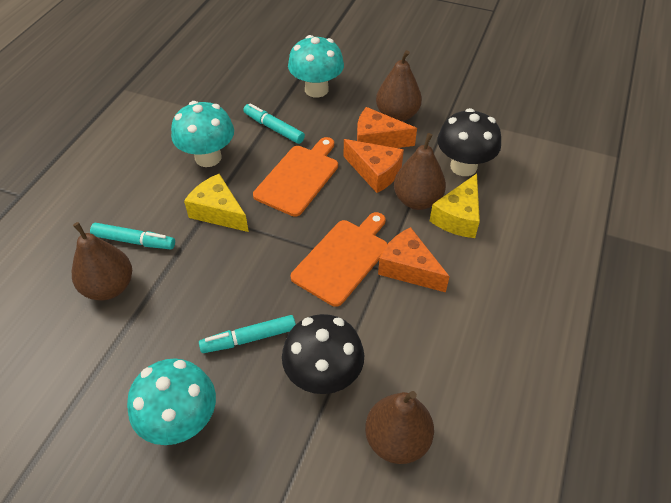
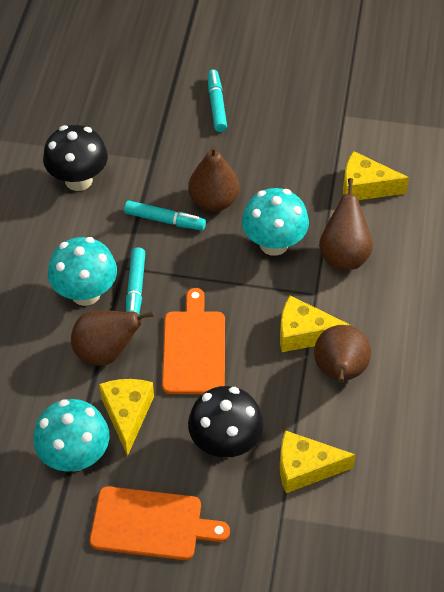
orange cheese: [344,139,404,193] [357,107,417,148] [378,227,450,292] = 3 -> none = 0
yellow cheese: [184,174,249,232] [430,174,480,238] = 2 -> [99,379,154,456] [280,296,351,352] [280,430,356,493] [343,151,409,200] = 4

